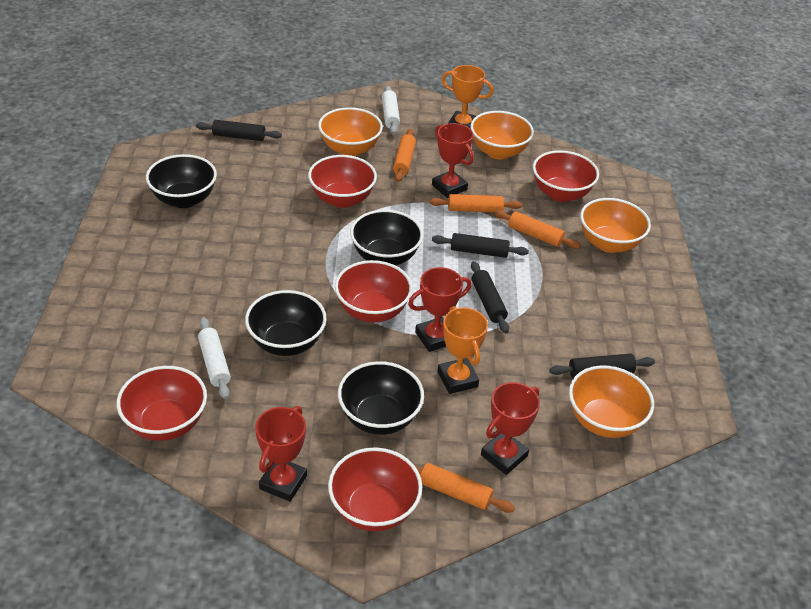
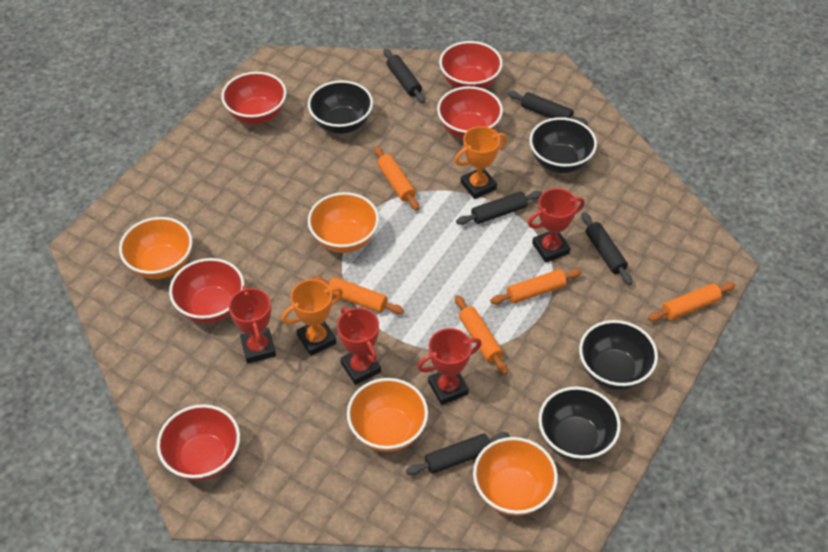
black rolling pin: [196,120,282,141] [432,233,529,258] [471,261,509,333] [549,354,655,378] = 4 -> [384,49,425,103] [406,432,510,475] [456,191,542,225] [507,91,588,125] [582,212,632,285] = 5
orange rolling pin: [393,129,416,182] [414,463,515,513] [430,194,522,212] [494,210,581,249] = 4 -> [312,276,404,314] [374,147,419,210] [455,295,508,375] [490,269,582,304] [648,282,735,322] = 5
white rolling pin: [198,317,231,399] [382,86,400,134] = 2 -> none = 0

